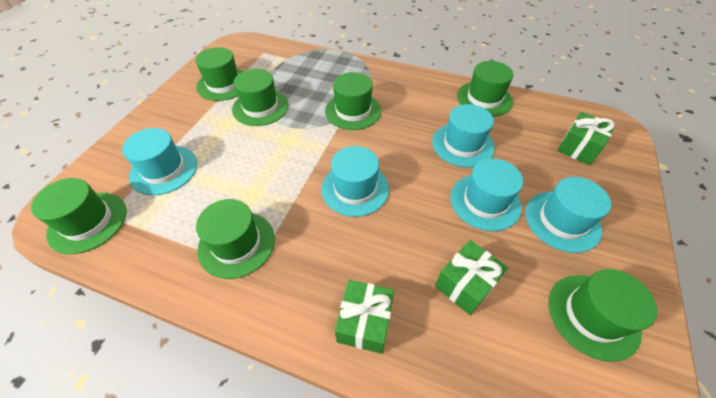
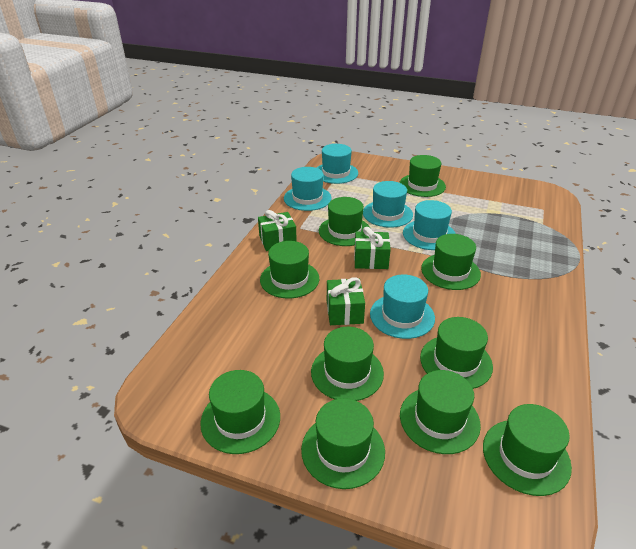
green hat: [31,178,126,254] [195,47,244,101] [196,199,275,279] [232,69,289,126] [325,72,381,130] [457,61,513,117] [549,269,657,362] = 7 -> [200,370,280,454] [260,241,319,298] [301,398,385,489] [311,327,384,401] [319,197,371,246] [399,155,446,197] [400,370,481,454] [420,317,493,389] [421,234,481,290] [483,404,572,496] = 10

